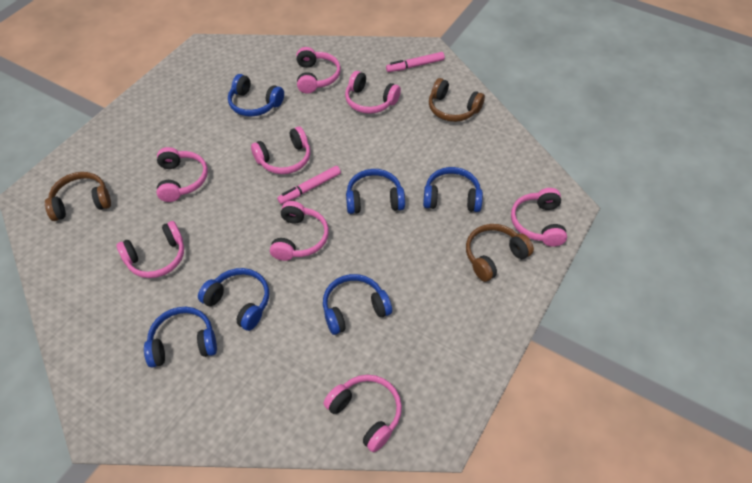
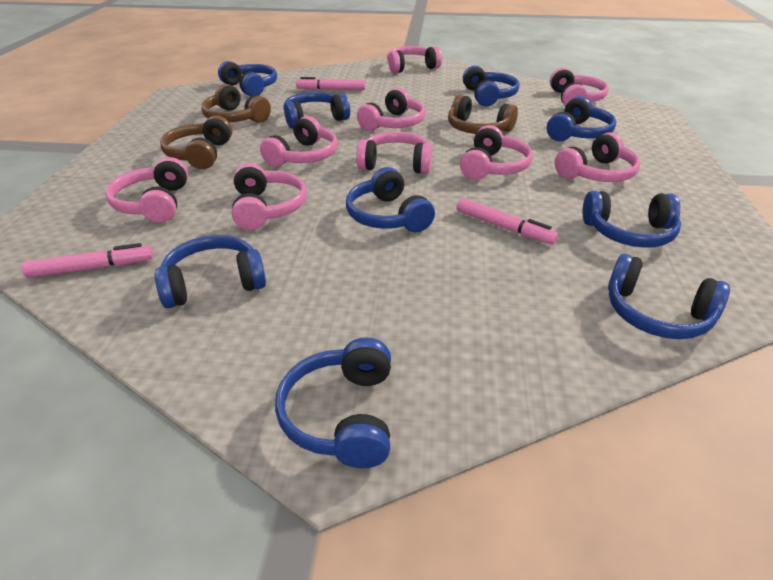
blue headphones: [144,307,217,368] [198,268,269,331] [228,74,284,117] [323,274,392,335] [346,169,405,214] [423,167,483,212] = 6 -> [155,235,266,308] [218,61,277,96] [275,337,391,468] [283,92,350,129] [346,167,435,232] [463,65,519,106] [547,96,616,141] [583,191,681,248] [608,254,730,339] = 9
pink headphones: [116,221,184,278] [157,147,208,202] [251,126,310,174] [270,201,329,261] [296,47,341,94] [324,375,402,452] [345,71,401,114] [511,188,567,247] = 8 -> [106,157,188,223] [232,163,307,230] [260,116,338,167] [356,132,432,174] [357,88,425,131] [387,46,442,73] [460,125,533,180] [550,68,609,107] [555,132,640,182] = 9
pink marker: [277,166,341,204] [386,52,445,72] = 2 -> [22,243,153,278] [296,77,366,90] [457,198,558,245] = 3

